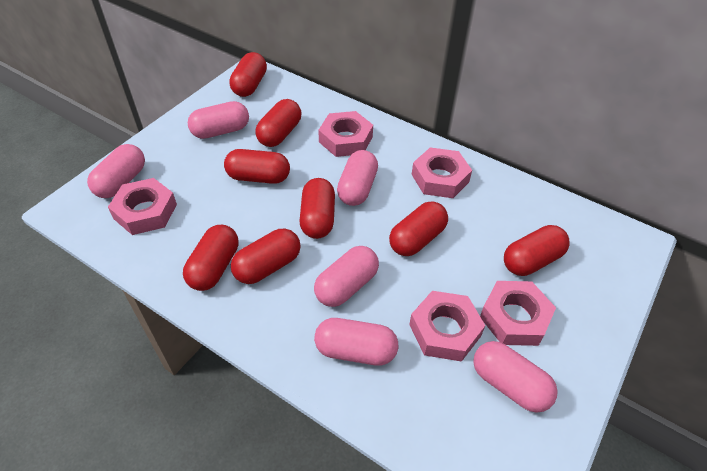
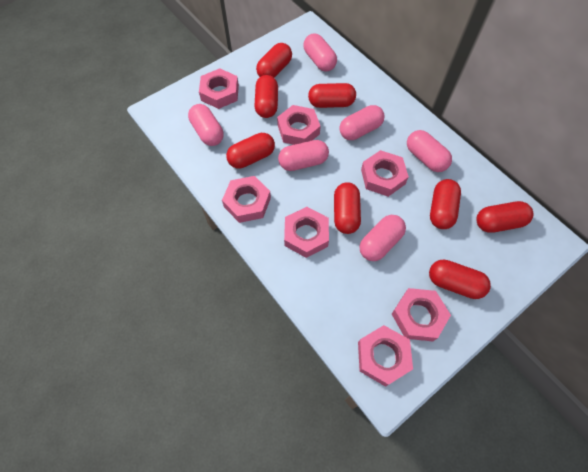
pink nut: [108,178,177,235] [318,111,373,157] [409,291,485,362] [412,147,472,198] [480,281,556,346] = 5 -> [199,68,239,109] [222,176,271,223] [277,105,321,145] [284,207,329,258] [358,325,413,387] [361,150,409,197] [392,288,451,341] = 7

